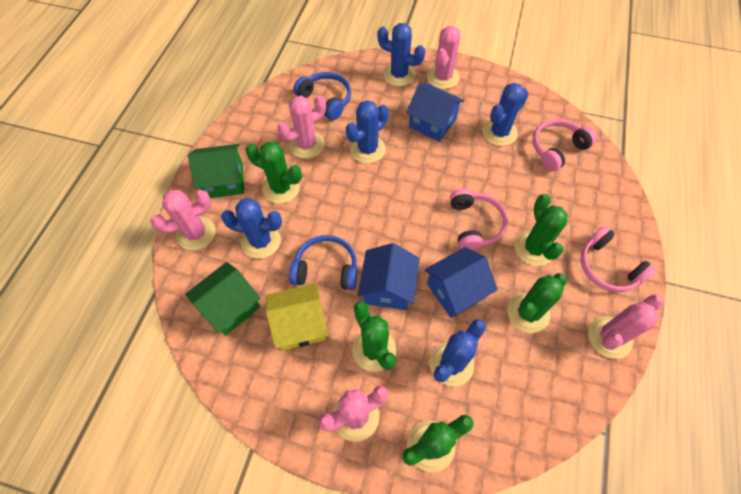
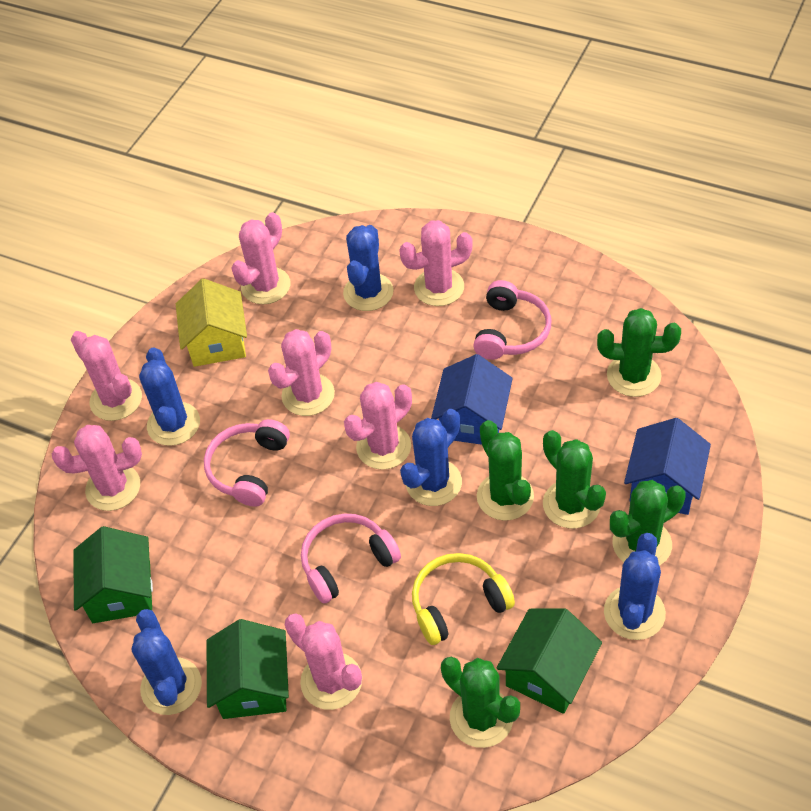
blue headphones: [289,235,357,290] [293,72,351,120] = 2 -> none = 0
blue house: [358,243,420,310] [406,83,464,142] [425,247,498,318] = 3 -> [431,354,513,445] [624,418,711,515] = 2
green house: [185,262,260,336] [188,144,244,198] = 2 -> [73,526,153,623] [206,619,289,719] [497,608,602,714] = 3
pink cactus: [150,190,216,251] [277,95,326,159] [318,386,388,442] [427,26,460,89] [588,294,663,359] = 5 -> [52,425,142,511] [71,331,142,421] [232,212,291,304] [268,329,335,416] [285,613,362,710] [344,382,412,470] [399,220,473,306] = 7
yellow headphones: none = 0 -> [412,553,515,645] = 1

